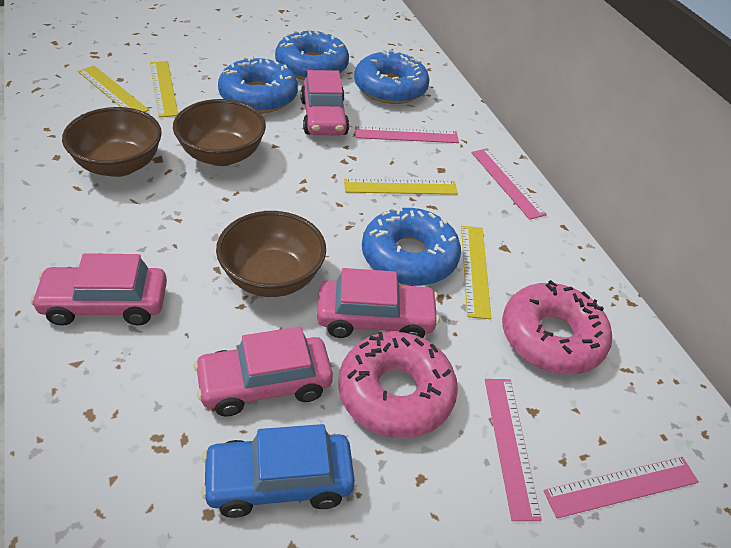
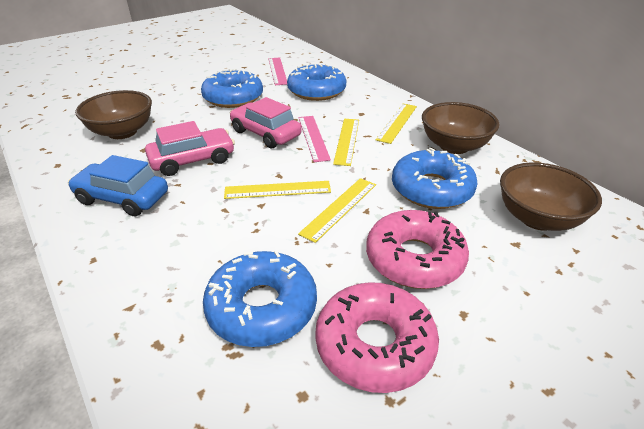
pink car: [31,253,167,326] [193,327,333,417] [300,70,349,135] [317,268,440,338] = 4 -> [145,121,235,176] [230,97,302,148] = 2
pink ruler: [355,126,459,143] [471,148,547,220] [485,379,542,521] [544,457,699,518] = 4 -> [268,57,287,85] [298,116,331,162] = 2

